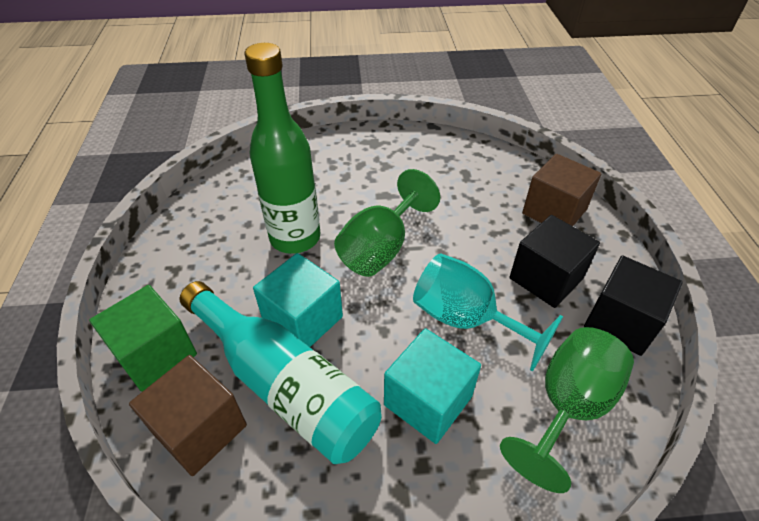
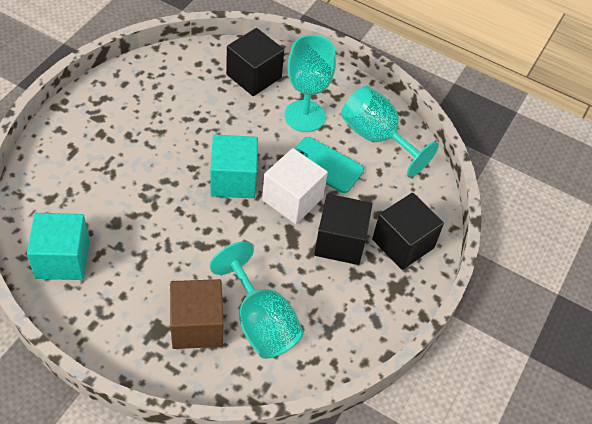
black cube: [509,215,600,308] [584,256,682,356] = 2 -> [226,28,284,96] [314,194,372,265] [372,193,444,270] = 3
brown cube: [129,355,247,476] [522,154,601,226] = 2 -> [170,279,223,349] = 1
green bottle: [245,43,320,254] = 1 -> none = 0
green cube: [89,285,197,392] = 1 -> none = 0
green goblet: [334,169,440,277] [500,327,634,493] = 2 -> none = 0
turquoise bottle: [180,281,382,464] = 1 -> none = 0
turquoise goblet: [413,253,563,372] = 1 -> [210,242,303,359] [285,35,336,132] [341,86,439,177] = 3
turquoise phone: none = 0 -> [295,137,364,193] = 1
white cube: none = 0 -> [262,148,328,224] = 1

